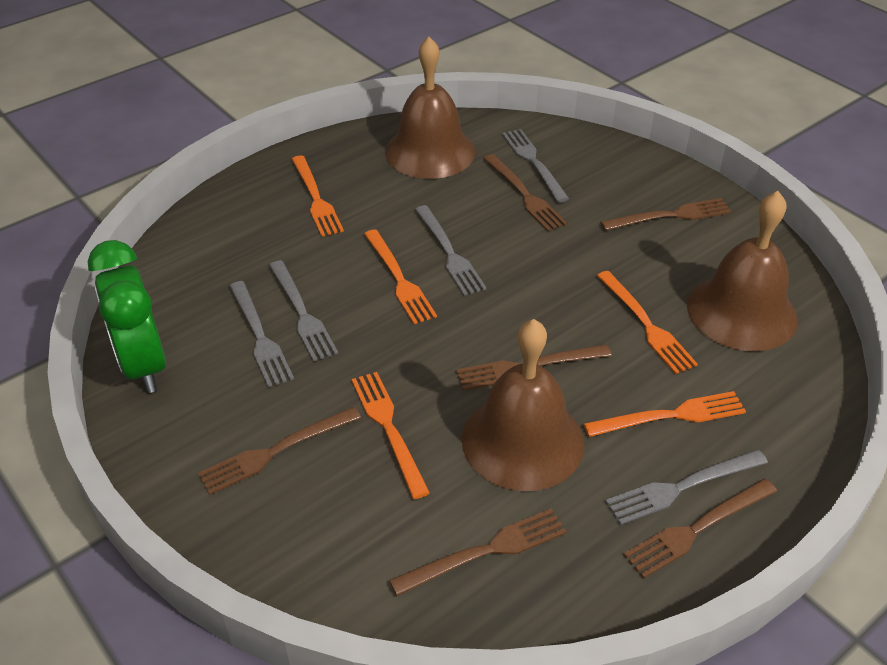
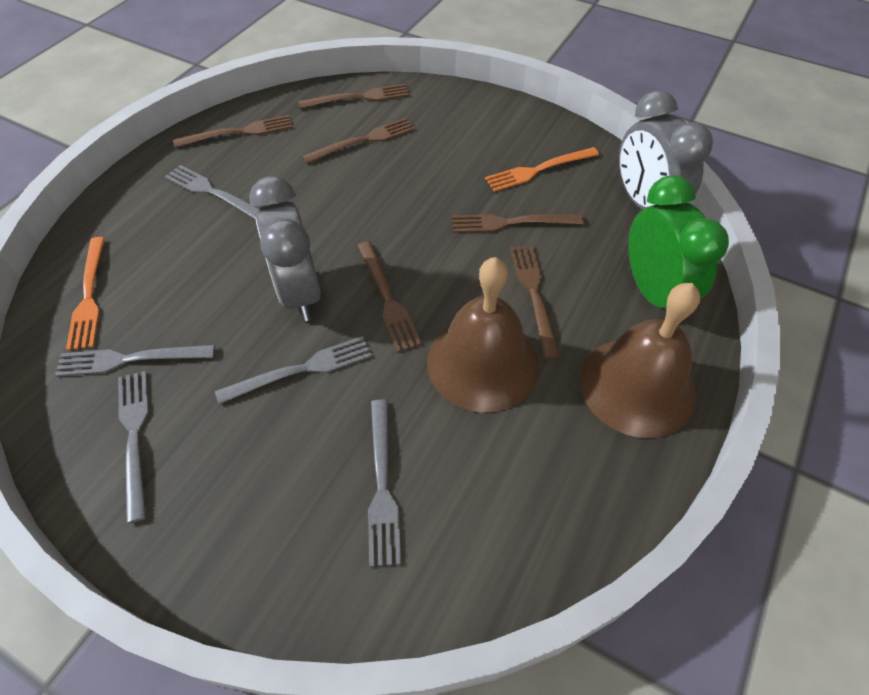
brown bell: [385,37,475,179] [462,319,584,491] [687,191,798,351] = 3 -> [427,257,539,413] [580,283,700,438] = 2
grey clock: none = 0 -> [249,176,321,321] [619,90,713,210] = 2
orange fork: [292,155,344,237] [352,372,430,499] [364,229,437,324] [584,391,746,437] [597,271,698,374] = 5 -> [66,237,105,351] [485,147,599,192] = 2

